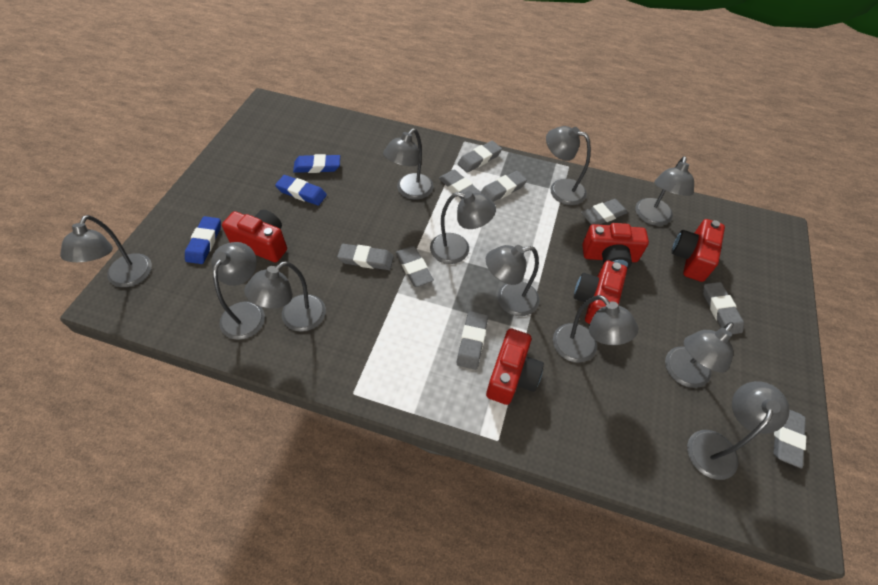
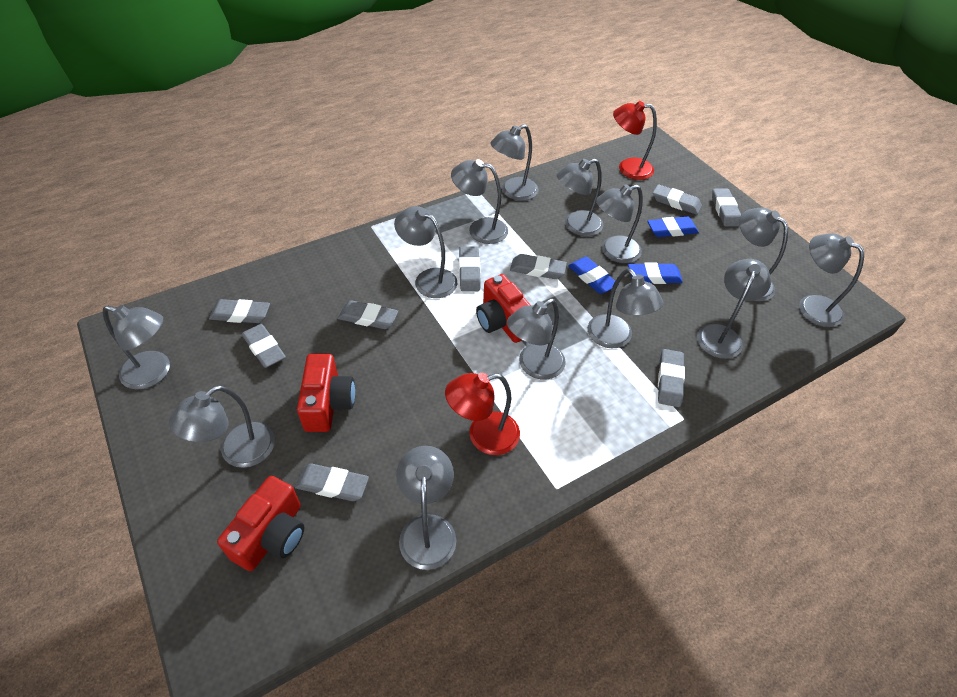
grey lamp: [60,215,152,287] [211,242,265,340] [244,261,326,332] [383,128,433,200] [430,191,496,264] [486,245,539,316] [546,126,591,205] [553,295,638,362] [636,156,694,226] [665,322,734,388] [687,381,790,480] = 11 -> [103,305,170,390] [169,385,275,468] [394,206,457,298] [396,446,456,570] [451,159,508,244] [490,124,538,201] [507,299,566,380] [557,158,603,236] [588,269,663,348] [596,184,643,263] [697,259,771,359] [739,208,788,301] [799,233,864,327] = 13
red camera: [222,210,287,263] [486,328,544,405] [574,260,627,324] [582,223,649,269] [672,219,725,282] = 5 -> [217,476,304,571] [297,354,355,432] [476,274,531,343] = 3
red lamp: none = 0 -> [445,373,520,455] [613,101,657,180] = 2

